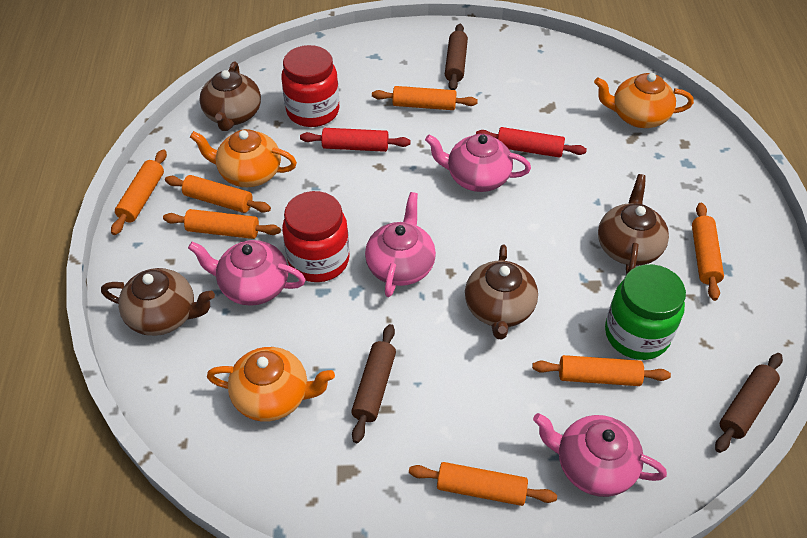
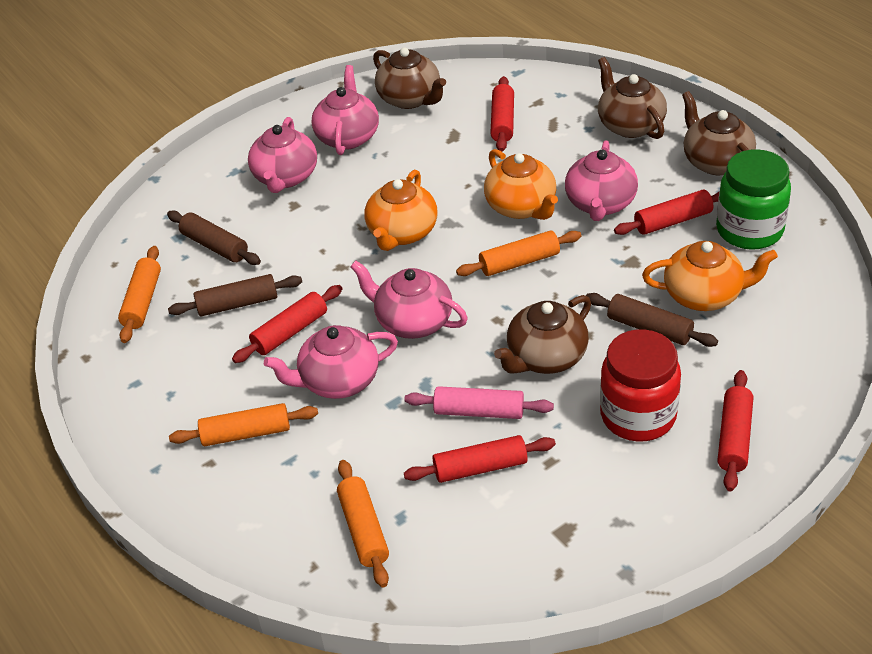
orange rolling pin: [111,149,167,235] [163,209,281,239] [165,175,271,213] [372,86,478,110] [409,462,557,506] [532,355,671,386] [692,203,724,301] = 7 -> [118,246,161,343] [169,403,318,446] [337,460,389,587] [456,231,582,276] = 4
pink rolling pin: none = 0 -> [405,386,554,419] = 1
pink teapot: [188,240,306,306] [365,192,436,297] [425,134,531,192] [533,413,667,497] = 4 -> [248,117,317,193] [264,325,398,399] [312,65,379,155] [350,261,468,339] [565,140,638,221] = 5
red jar: [281,45,339,127] [282,191,350,282] = 2 -> [600,329,681,441] = 1
red rolling pin: [300,128,411,152] [476,127,587,158] = 2 -> [232,285,342,363] [404,435,556,483] [490,76,514,152] [614,190,719,235] [718,370,753,491] = 5

